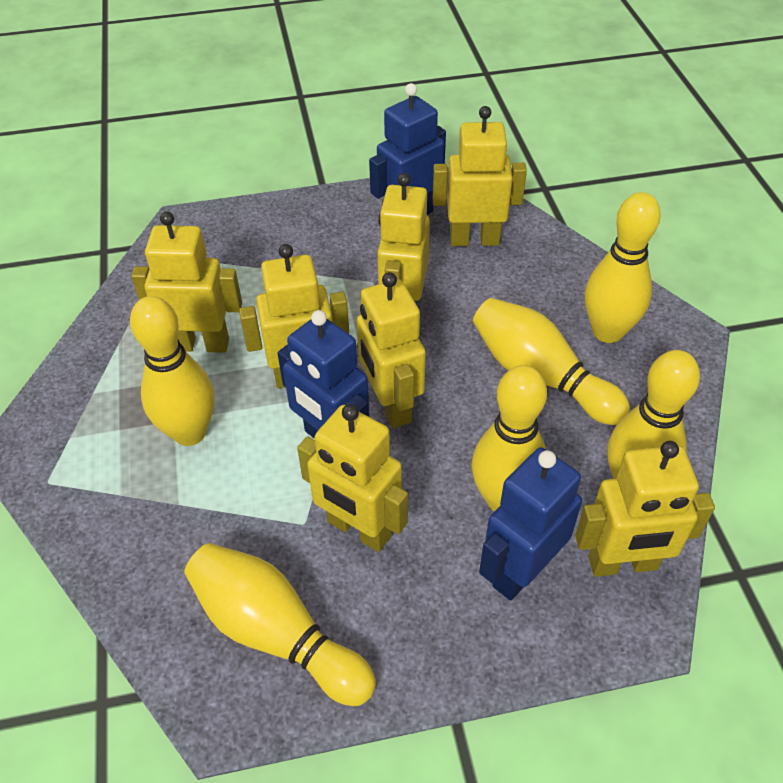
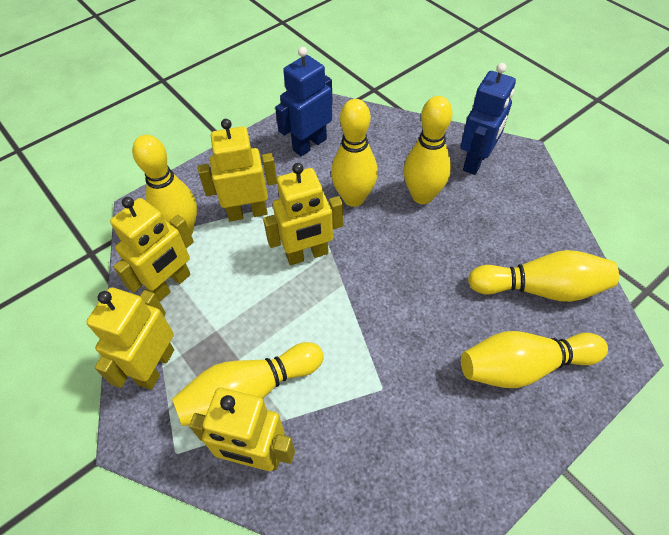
blue robot: [277,310,370,438] [369,83,446,215] [479,447,582,601] = 3 -> [275,47,333,156] [460,63,516,175] = 2
yellow robot: [131,211,242,353] [239,244,349,389] [297,404,408,552] [356,272,426,428] [377,173,430,301] [433,106,527,246] [575,441,715,577] = 7 -> [86,287,174,390] [110,197,194,302] [189,388,295,471] [198,119,277,221] [263,163,343,265] = 5

